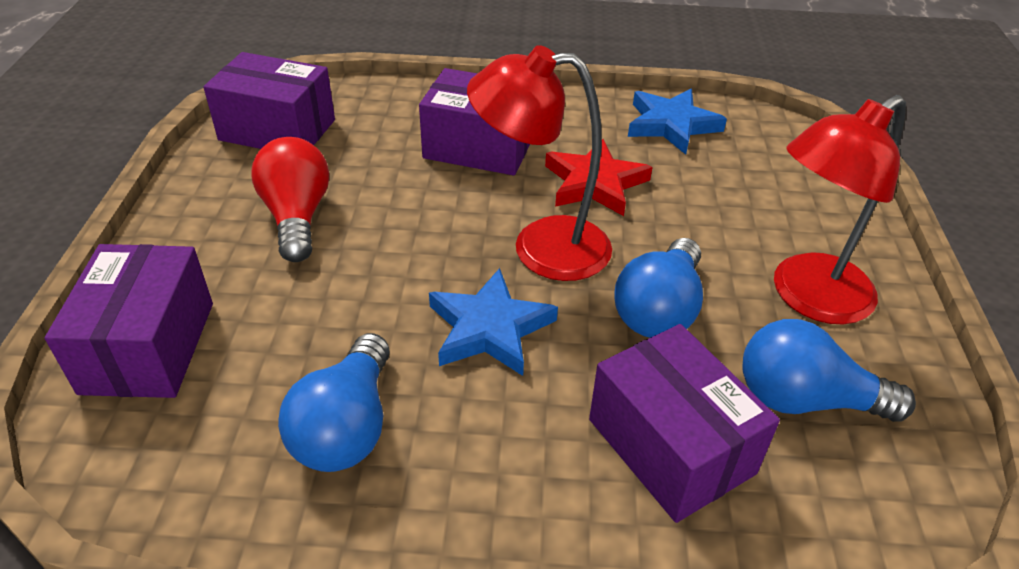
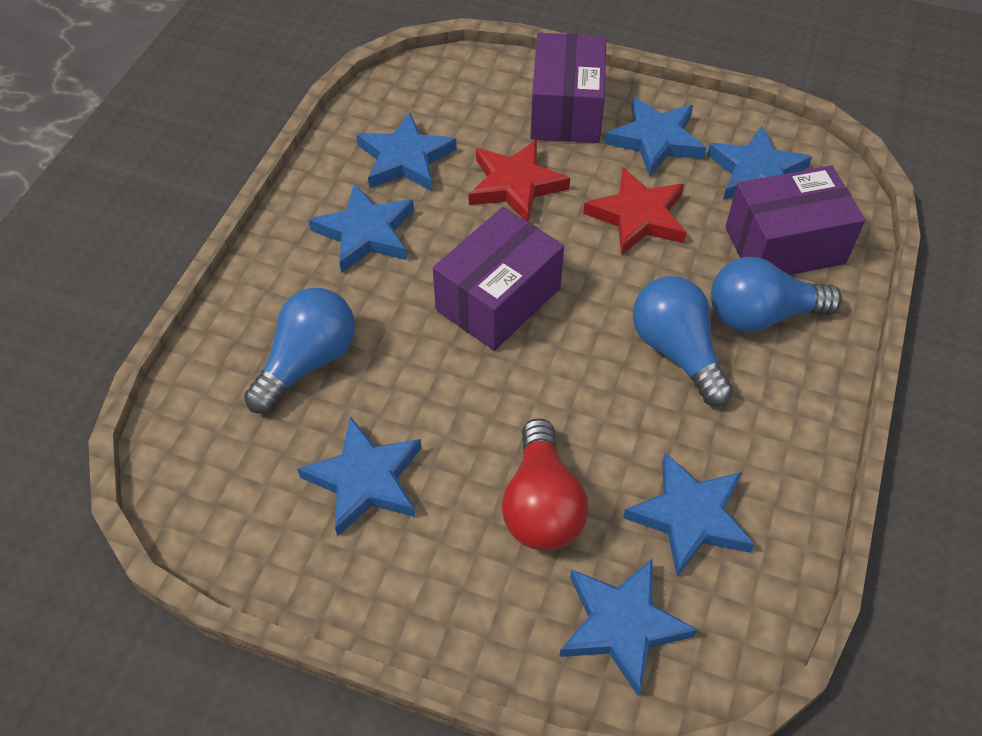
blue star: [429,268,558,376] [628,89,727,155] = 2 -> [297,416,421,537] [308,183,414,273] [356,112,457,191] [559,558,697,697] [605,97,706,177] [623,452,755,577] [707,126,812,200] = 7
purple box: [45,244,213,398] [203,52,335,149] [419,68,530,176] [589,324,780,523] = 4 -> [433,207,564,351] [530,33,606,143] [725,165,865,275] = 3
red lamp: [467,45,612,281] [774,95,906,324] = 2 -> none = 0
red star: [545,139,652,216] = 1 -> [469,140,570,222] [583,167,687,255] = 2

